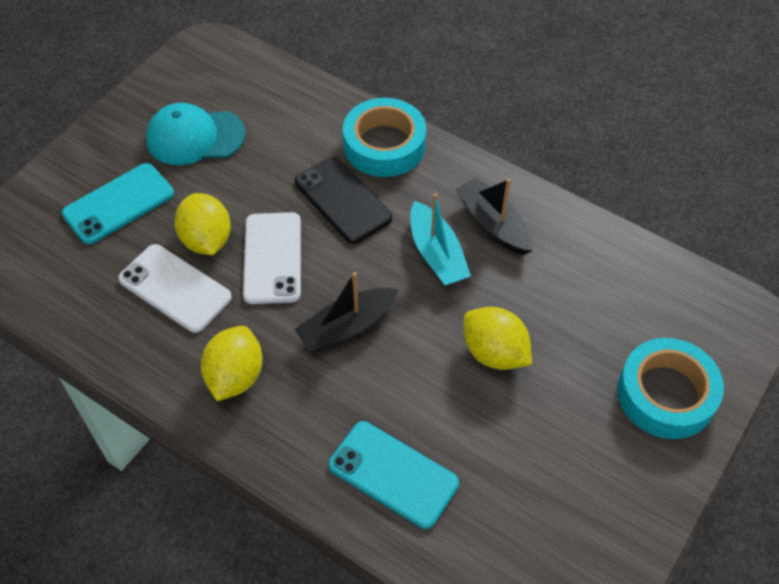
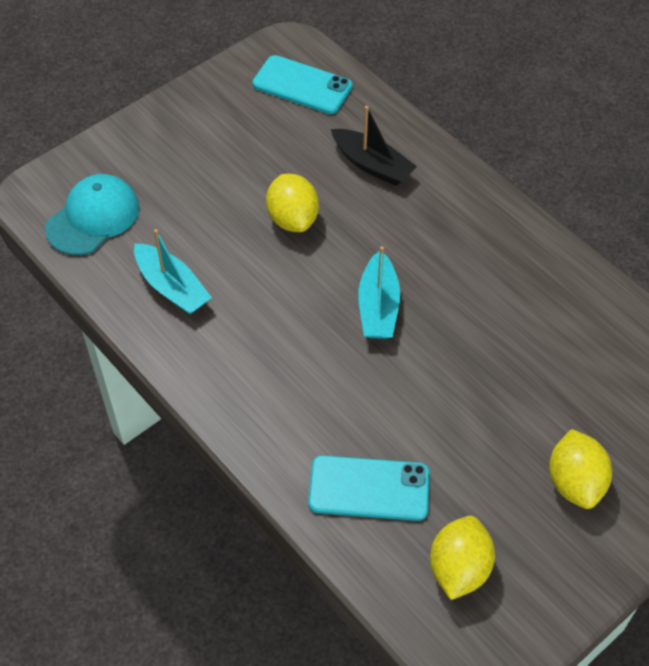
black boat: [294,272,398,352] [455,177,533,255] = 2 -> [331,106,417,186] = 1
black phone: [295,157,392,244] = 1 -> none = 0
turquoise boat: [410,193,471,286] = 1 -> [134,229,212,315] [358,246,400,339] = 2
turquoise tape: [343,98,426,177] [617,338,724,439] = 2 -> none = 0
white phone: [118,244,232,333] [243,212,301,304] = 2 -> none = 0

